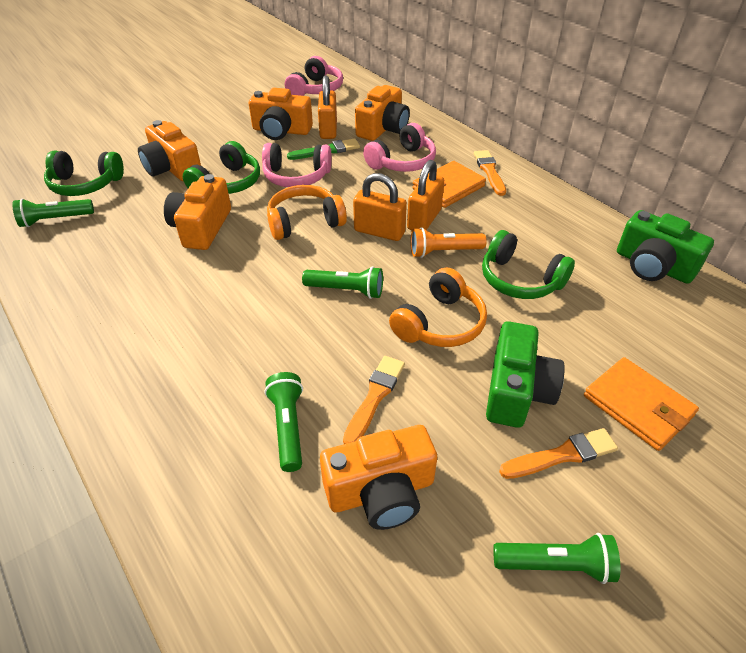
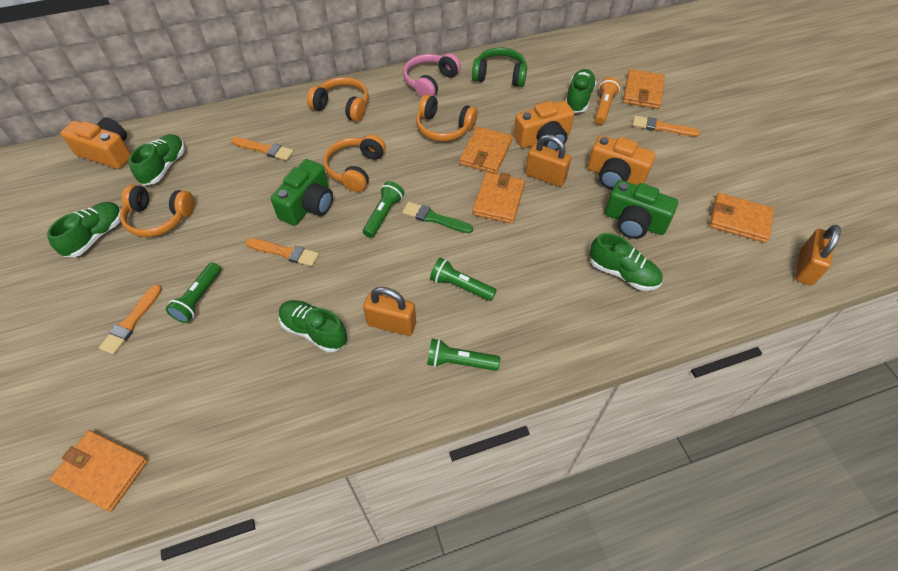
green headphones: [44,151,124,196] [183,141,260,194] [482,230,575,299] = 3 -> [472,47,527,87] = 1
green shoe: none = 0 -> [47,202,121,257] [129,134,185,185] [279,300,347,353] [566,69,597,113] [590,233,662,291] = 5
orange brush: [343,356,405,444] [474,150,506,196] [499,428,618,479] = 3 -> [99,284,162,355] [231,137,294,161] [246,238,319,267] [632,116,700,137] = 4
orange camera: [138,120,201,181] [164,174,231,250] [249,88,313,140] [320,425,437,530] [355,85,410,141] = 5 -> [60,117,131,169] [513,101,574,150] [588,135,655,190] = 3
orange headphones: [267,185,347,240] [389,267,487,347] = 2 -> [120,185,195,237] [307,77,369,122] [323,134,386,192] [416,94,477,141] = 4
orange wallet: [412,161,486,208] [584,357,699,451] = 2 -> [50,430,148,512] [460,126,513,174] [472,172,525,224] [623,69,665,109] [709,193,774,243] = 5
pink headphones: [262,143,332,187] [285,56,343,96] [363,123,436,172] = 3 -> [403,53,461,98] = 1

